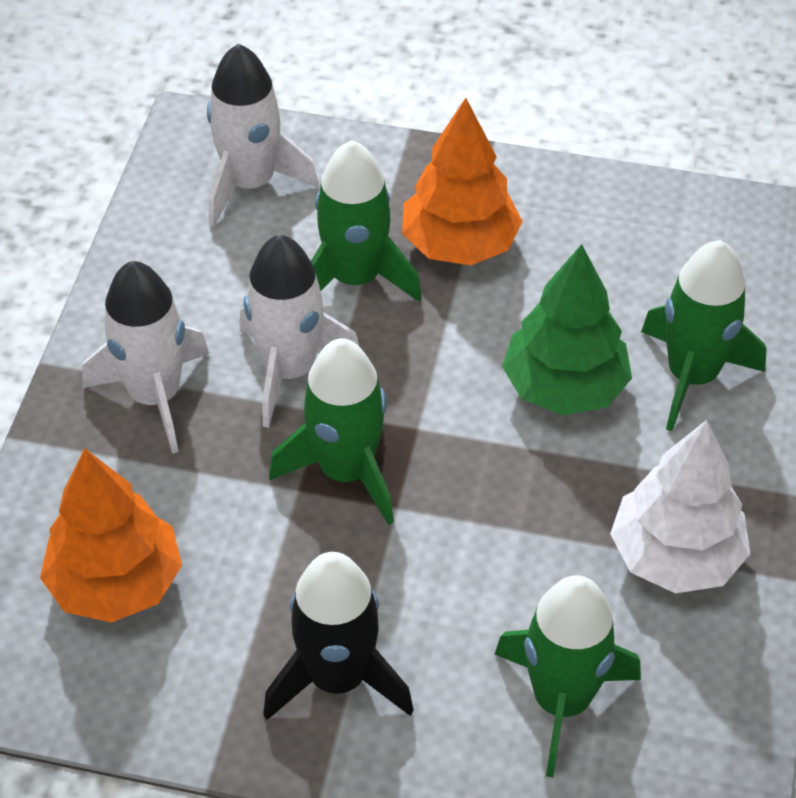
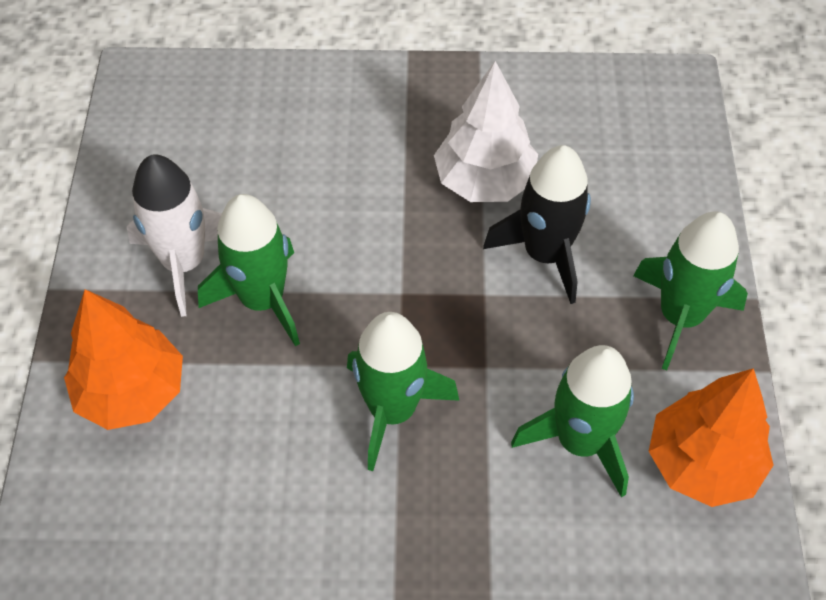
green tree: [502,244,632,416] = 1 -> none = 0
white rocket: [82,261,209,454] [207,44,319,227] [240,234,359,428] = 3 -> [127,155,222,317] = 1

